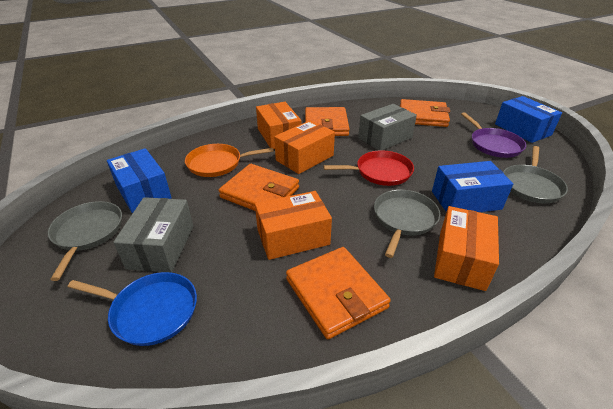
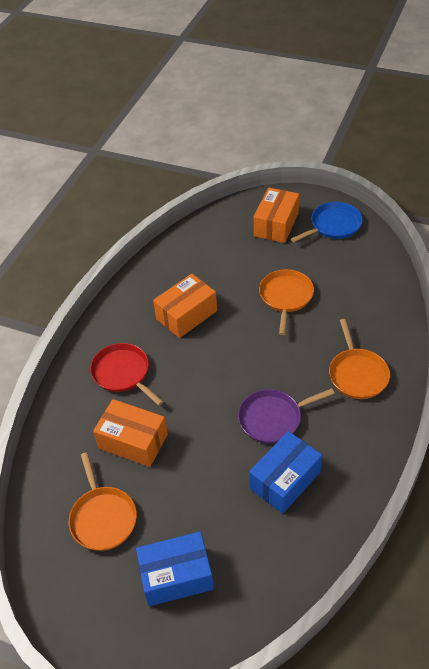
blue box: [107,148,172,213] [432,161,513,212] [495,96,562,143] = 3 -> [136,532,214,606] [249,431,322,514] = 2
grey box: [113,197,193,272] [358,104,417,151] = 2 -> none = 0
grey pan: [48,201,122,281] [374,190,440,258] [503,146,568,204] = 3 -> none = 0
orange box: [255,191,332,260] [256,102,301,149] [274,120,335,174] [434,206,499,291] = 4 -> [93,399,168,467] [153,274,217,338] [254,187,299,243] = 3
orange pan: [185,144,274,177] = 1 -> [69,452,137,551] [259,269,314,335] [329,319,390,399] = 3
orange wallet: [219,164,299,211] [286,247,391,339] [305,107,350,136] [400,99,450,127] = 4 -> none = 0

